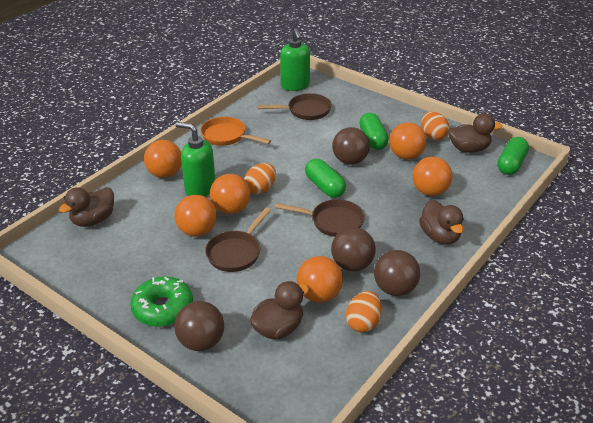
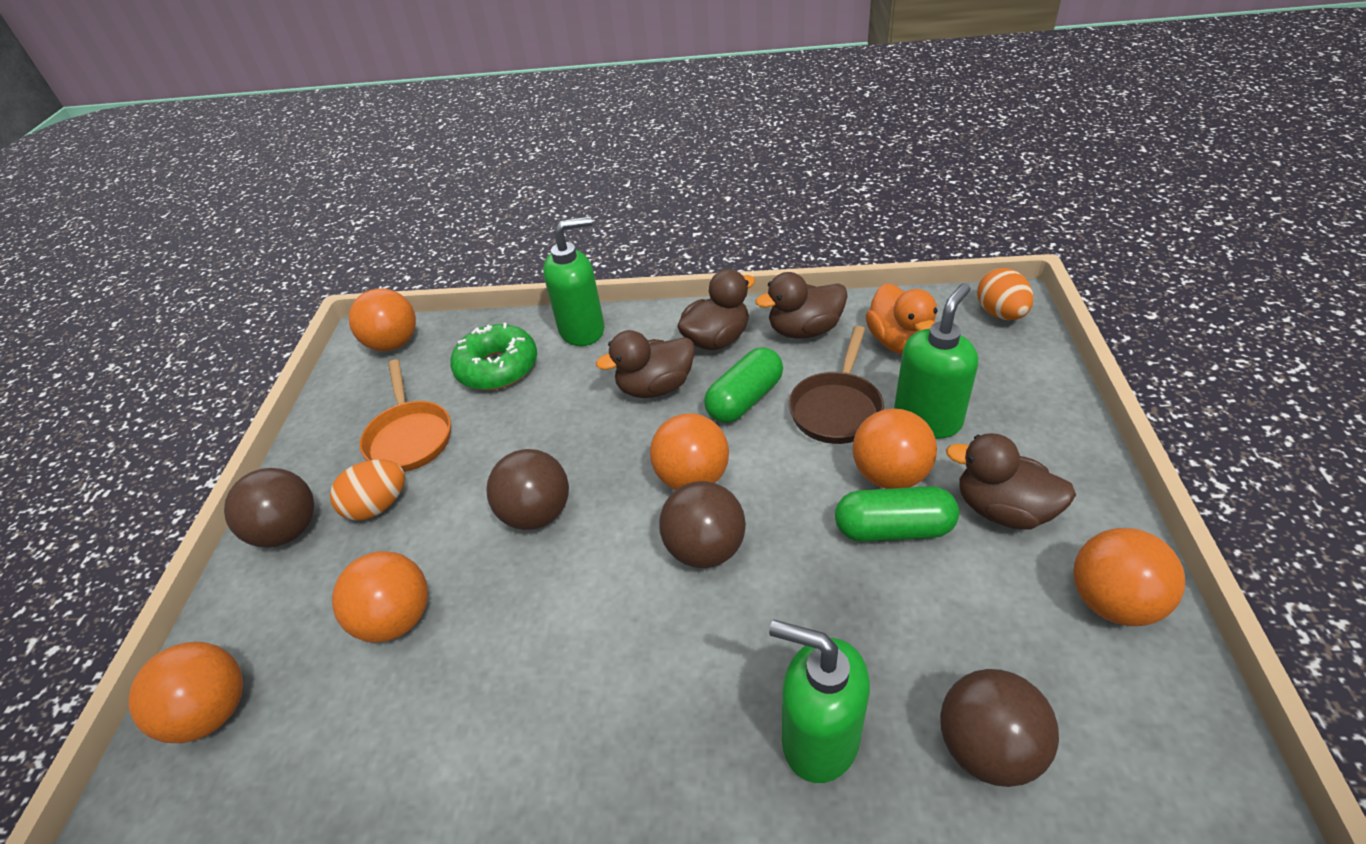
brown pan: [205,207,271,272] [258,93,332,120] [275,199,365,237] = 3 -> [789,326,884,444] = 1
green capsule: [305,159,346,198] [359,113,389,150] [497,137,529,175] = 3 -> [704,347,783,423] [835,486,959,542] = 2
green soap dispenser: [175,122,215,197] [280,28,310,91] = 2 -> [543,216,605,346] [769,620,870,783] [894,283,978,439] = 3
orange duck: none = 0 -> [865,283,938,354] = 1
orange egg: [244,163,276,194] [346,291,382,332] [421,112,449,140] = 3 -> [330,459,405,521] [977,268,1033,320] = 2

